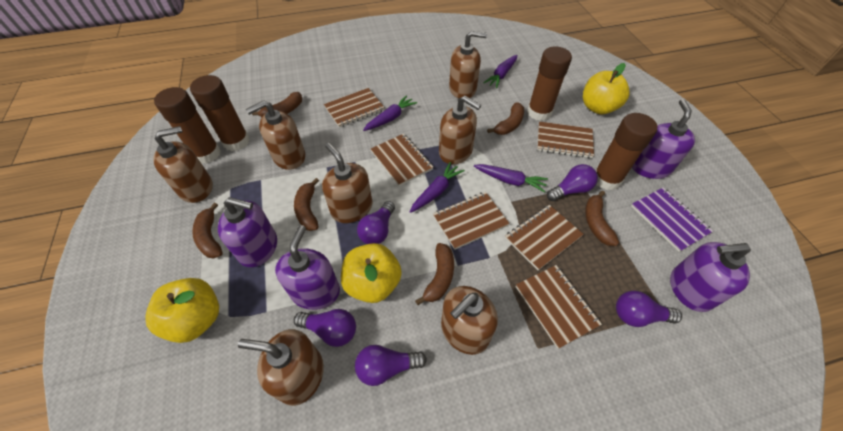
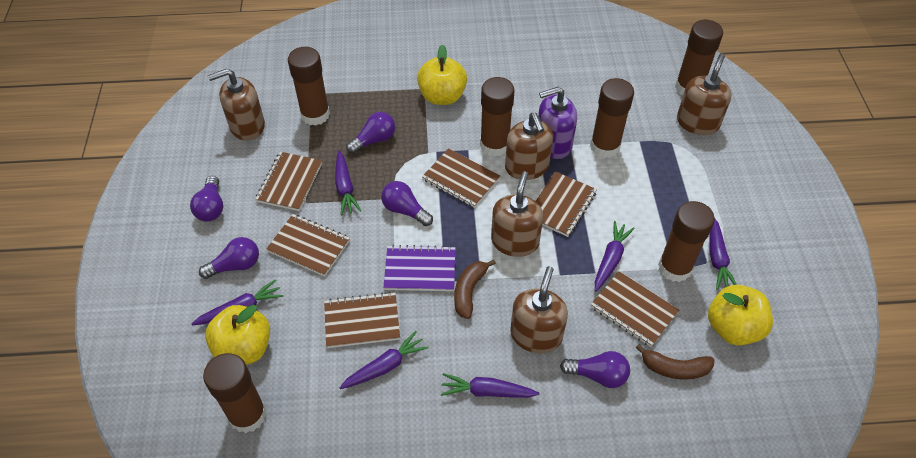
brown banana: [192,203,223,259] [252,92,302,118] [294,178,319,231] [415,243,454,305] [487,103,524,135] [585,191,619,246] = 6 -> [454,260,496,319] [636,344,715,380] = 2
brown glue stick: [154,87,221,164] [190,75,250,151] [527,46,572,121] [595,113,657,190] = 4 -> [203,353,267,433] [288,47,330,126] [480,77,514,157] [590,78,634,158] [658,201,715,282] [675,20,723,95] = 6
brown soap dispenser: [154,126,213,203] [238,329,324,406] [246,100,305,170] [322,143,372,223] [439,96,481,164] [441,286,498,355] [449,31,487,98] = 7 -> [208,69,265,141] [491,171,543,257] [505,113,553,180] [510,266,568,353] [677,54,732,135] = 5
purple carrot: [363,95,417,131] [410,162,465,213] [474,164,548,193] [483,55,517,88] = 4 -> [192,279,284,325] [335,151,361,215] [339,331,429,389] [441,373,540,398] [595,221,635,291] [710,219,737,290] = 6
purple soap dispenser: [218,197,277,267] [275,225,340,310] [632,99,695,179] [670,242,751,312] = 4 -> [538,86,577,159] = 1

